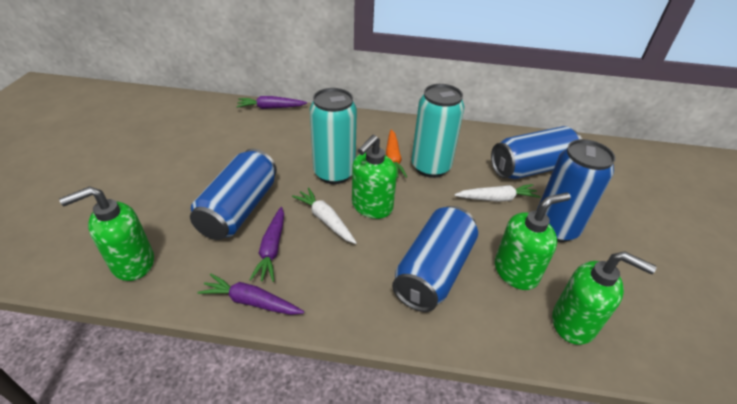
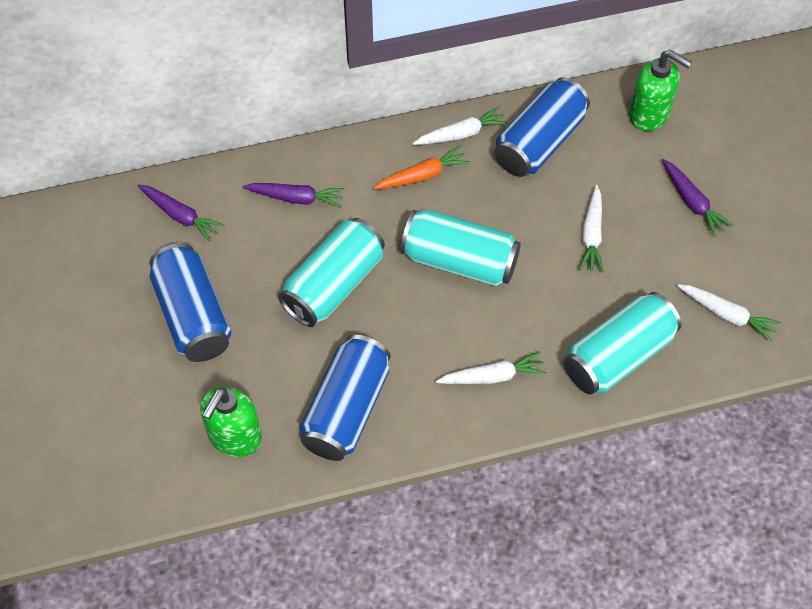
blue can: [190,149,277,240] [392,206,478,312] [491,126,582,179] [536,139,616,242] = 4 -> [149,243,231,362] [300,335,391,461] [494,77,590,177] = 3
green soap dispenser: [59,186,154,281] [352,135,397,219] [495,192,571,290] [552,251,657,345] = 4 -> [200,387,262,457] [629,50,692,131] = 2
turquoise can: [310,88,357,184] [411,84,465,178] = 2 -> [278,218,385,327] [400,210,521,286] [564,292,681,395] = 3
white carrot: [292,187,357,244] [454,184,541,202] = 2 -> [413,107,508,145] [436,351,546,384] [579,185,604,273] [677,284,781,342] = 4

